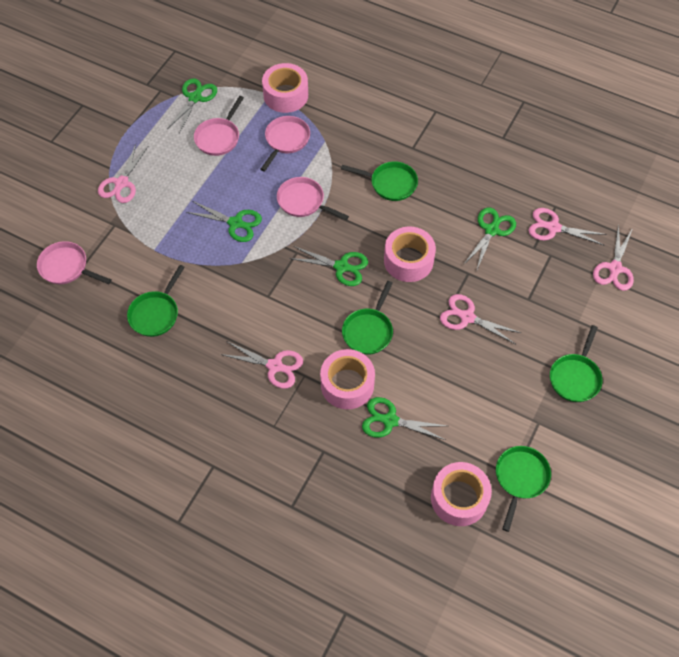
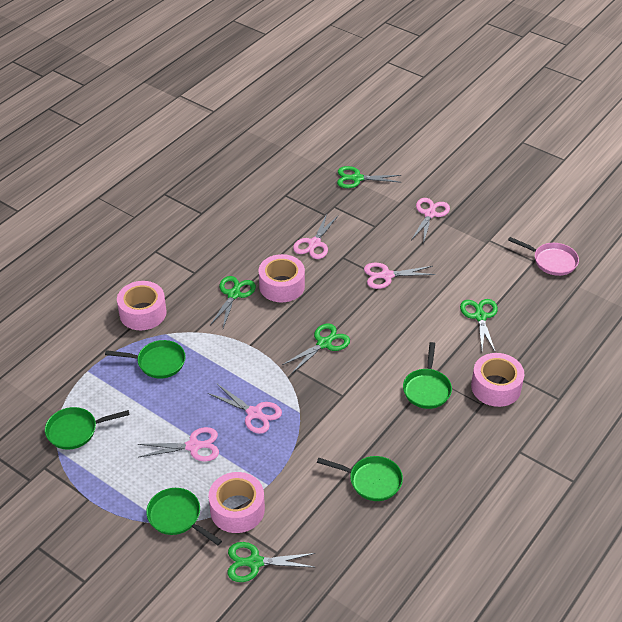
pink pan: [37,241,112,284] [194,96,244,156] [260,116,310,172] [277,177,349,220] = 4 -> [508,237,579,276] = 1

